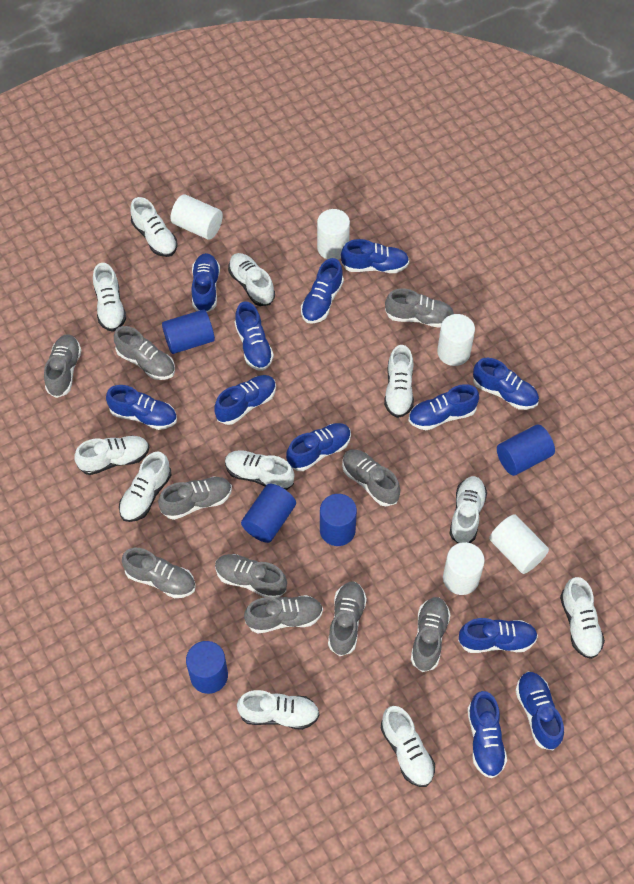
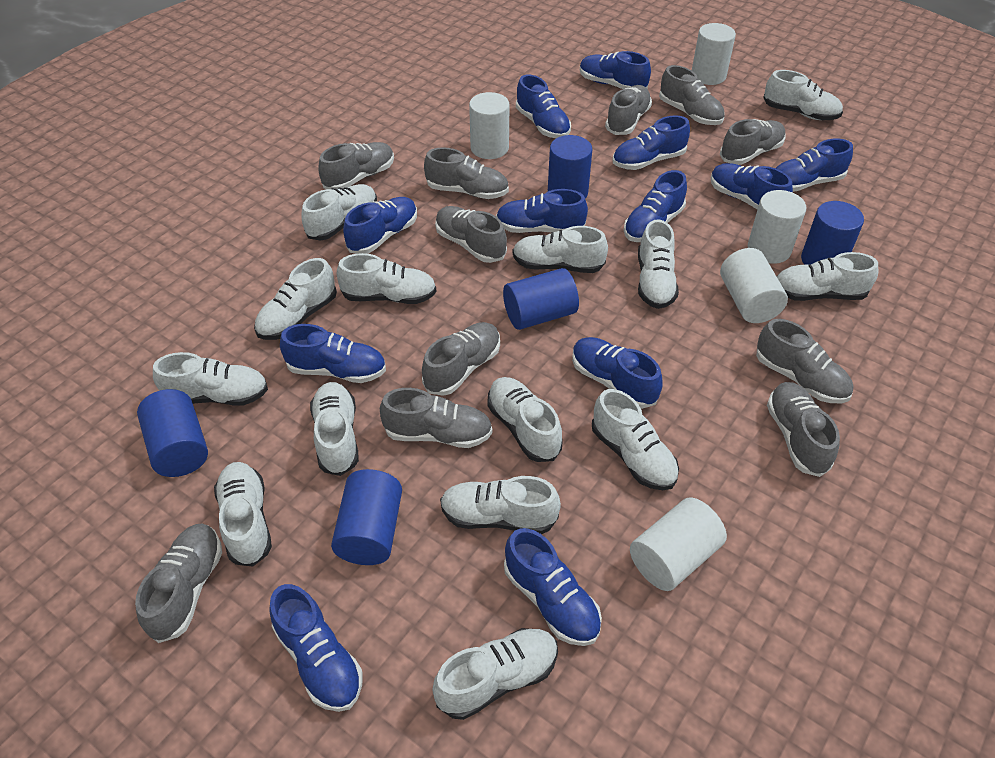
grey shoe: [44,334,82,398] [114,326,175,380] [122,548,196,598] [158,476,232,520] [215,554,287,599] [244,595,323,634] [328,581,367,656] [342,449,400,506] [385,289,454,327] [411,597,450,672] = 10 -> [135,523,222,643] [318,142,394,189] [380,388,492,448] [422,322,500,396] [424,147,509,199] [435,206,507,263] [605,85,652,135] [659,65,724,125] [720,119,786,165] [756,319,853,403] [767,382,840,477] = 11
white shoe: [74,435,149,475] [93,263,126,332] [119,452,171,522] [130,197,177,257] [225,450,295,490] [228,253,275,306] [237,690,320,730] [380,706,435,787] [384,345,414,418] [449,476,487,543] [560,577,605,659] = 11 -> [153,352,268,406] [214,462,272,567] [254,258,337,340] [301,184,377,240] [310,382,359,476] [337,253,437,304] [432,628,558,720] [440,476,561,534] [487,377,563,462] [513,226,608,273] [592,389,679,490] [638,219,679,309] [763,70,843,120] [777,252,878,301] = 14

